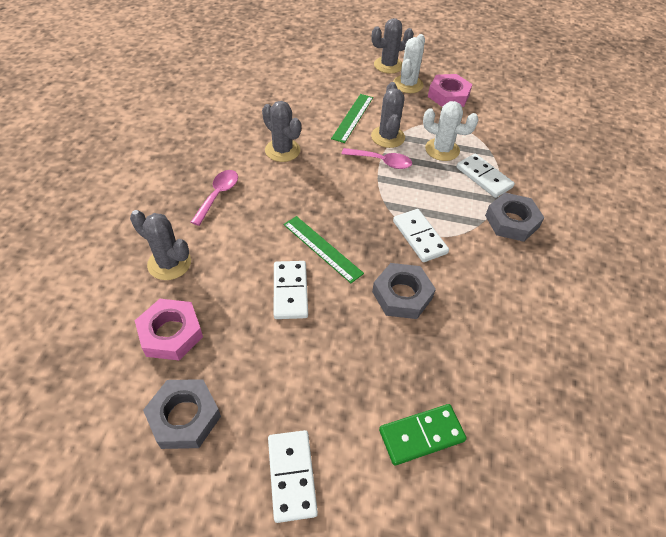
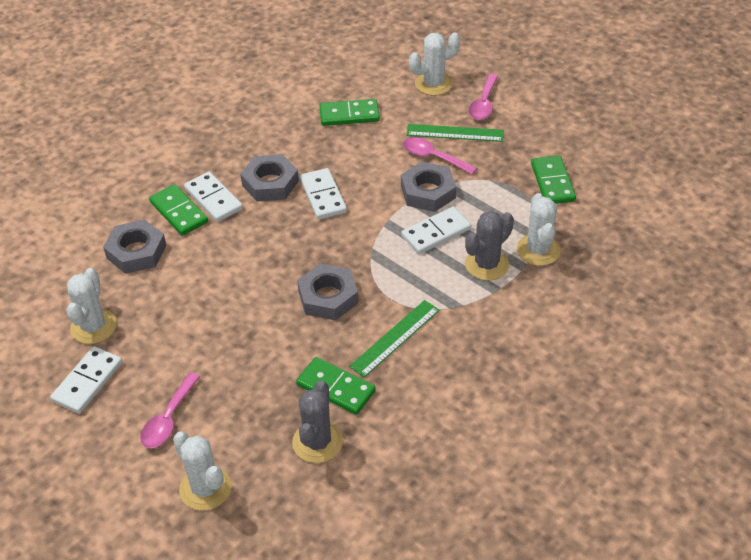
green domino: [379,404,467,466] = 1 -> [149,184,208,236] [296,357,376,415] [319,99,380,126] [531,155,576,204] = 4
grey cactus: [130,210,191,280] [262,101,301,162] [371,82,405,148] [372,18,414,74] = 4 -> [292,381,343,463] [465,211,514,281] = 2
grey nut: [143,379,221,449] [372,263,436,319] [485,193,544,242] = 3 -> [103,219,166,274] [240,154,299,201] [297,264,358,321] [401,162,456,212] = 4
pink nut: [135,299,203,360] [428,74,472,107] = 2 -> none = 0
pink spoon: [191,170,238,226] [342,148,412,169] = 2 -> [140,373,200,448] [403,137,477,175] [469,74,498,120] = 3
white cactus: [393,34,425,93] [423,101,479,161] = 2 -> [66,268,117,344] [173,432,231,511] [409,32,460,96] [517,193,561,266] = 4

